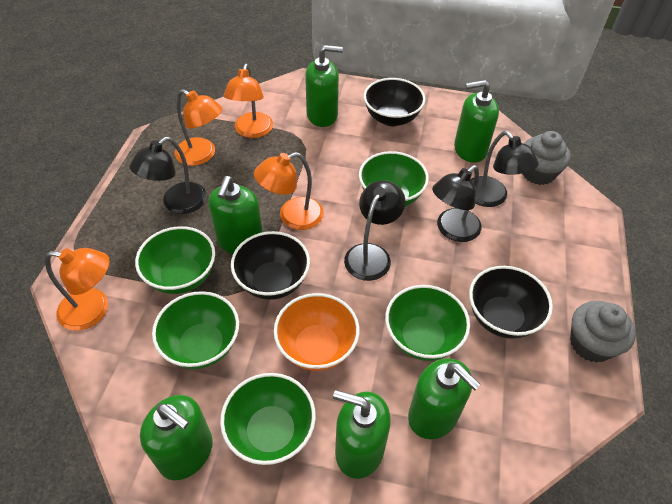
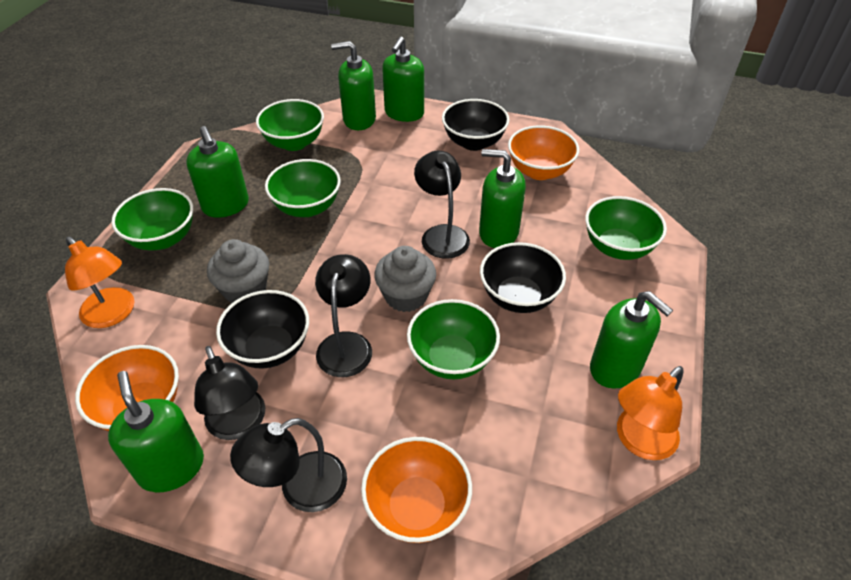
orange bowl: [274,293,360,371] = 1 -> [75,345,179,431] [361,437,472,543] [508,125,579,180] = 3
orange lamp: [45,248,109,330] [175,89,222,166] [224,64,273,138] [254,152,324,230] = 4 -> [65,237,135,328] [617,366,683,460] = 2

